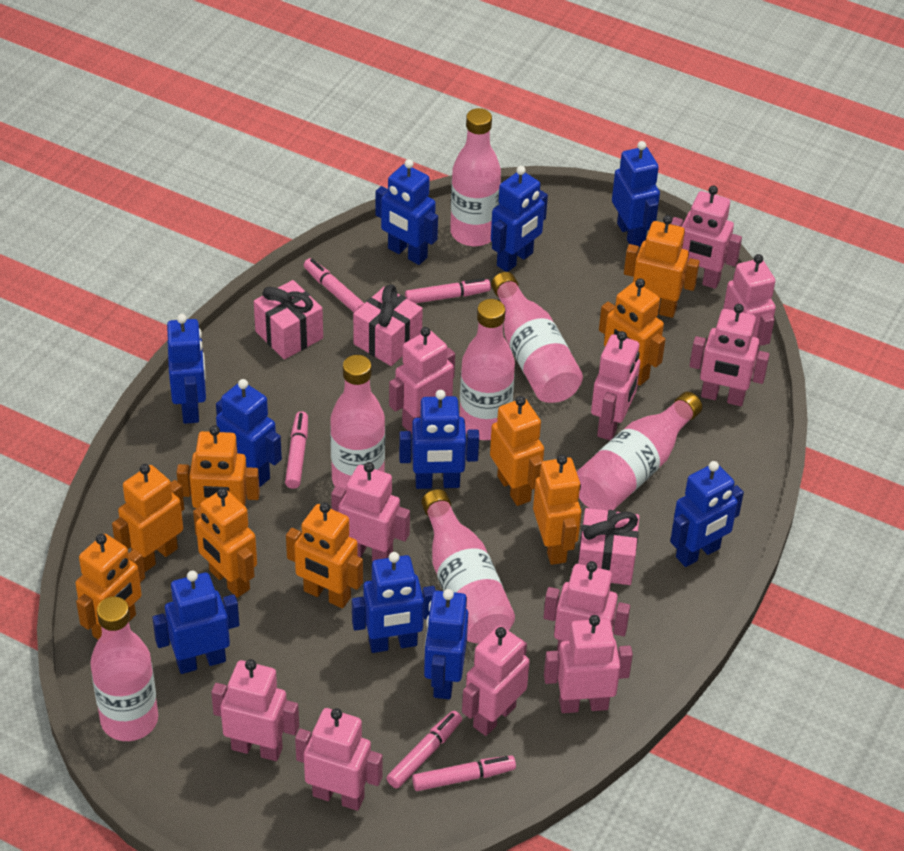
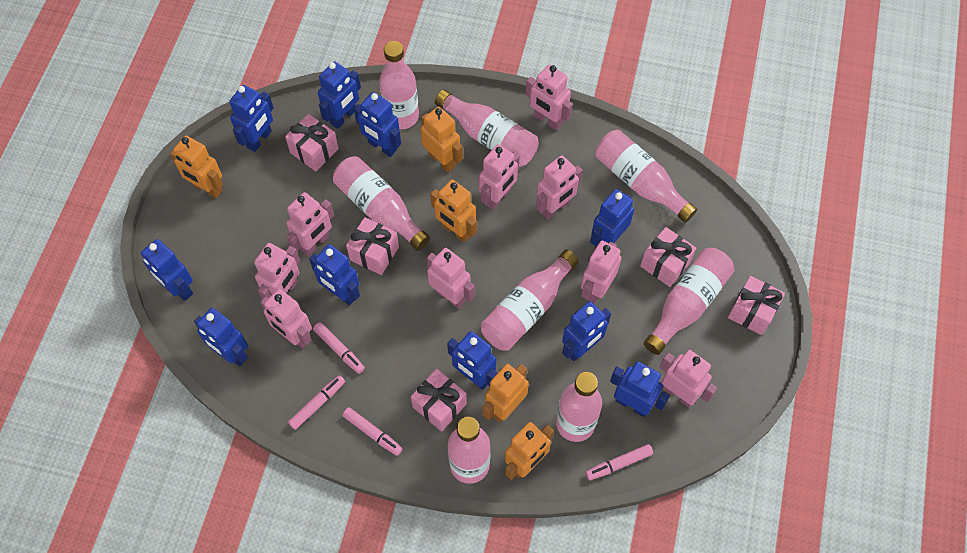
orange robot: [75,534,145,640] [112,464,184,572] [177,425,260,508] [193,488,257,598] [286,502,363,608] [490,396,544,506] [533,455,581,565] [599,278,665,386] [624,215,700,318] = 9 -> [170,136,223,198] [420,107,463,173] [430,179,477,243] [482,364,529,423] [505,422,554,480] = 5
pink bottle: [90,597,158,741] [330,355,385,489] [421,489,515,644] [450,108,501,246] [460,299,515,440] [491,272,583,403] [577,392,702,510] = 7 -> [333,156,430,251] [379,41,419,129] [435,90,539,167] [448,417,491,484] [481,250,579,351] [556,372,602,442] [595,130,697,223] [644,248,735,355] = 8
pink gift: [254,280,323,359] [353,284,423,366] [578,508,639,585] = 3 -> [285,114,339,172] [346,217,399,275] [411,369,467,432] [640,227,696,287] [728,276,785,335] = 5
pink marker: [285,411,308,489] [304,258,365,312] [386,711,462,788] [405,278,491,303] [412,755,516,791] = 5 -> [288,375,345,430] [313,322,365,374] [342,407,403,456] [585,444,653,481] = 4
pink robot: [211,659,299,761] [295,708,383,811] [331,462,410,562] [389,327,455,434] [462,626,530,736] [544,561,630,652] [544,615,633,713] [591,331,640,440] [671,186,742,289] [690,304,770,406] [723,254,776,359] = 11 -> [254,243,300,299] [260,289,312,349] [286,192,334,256] [426,248,475,309] [479,144,520,210] [526,65,573,130] [536,156,582,220] [581,241,621,304] [660,350,717,408] = 9

